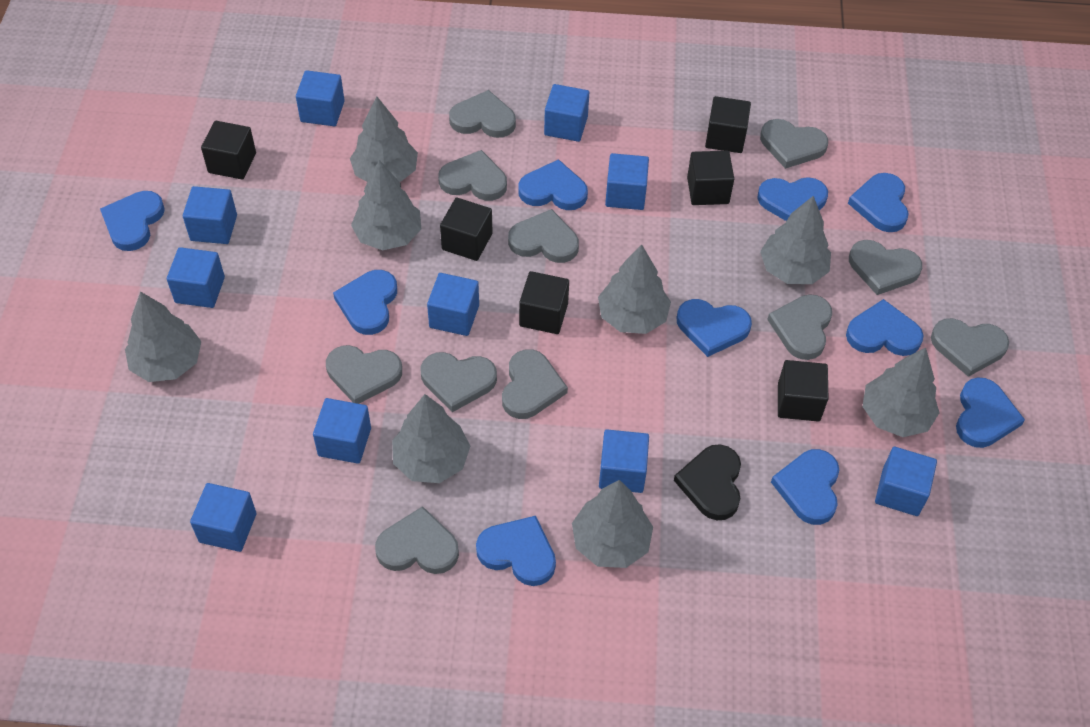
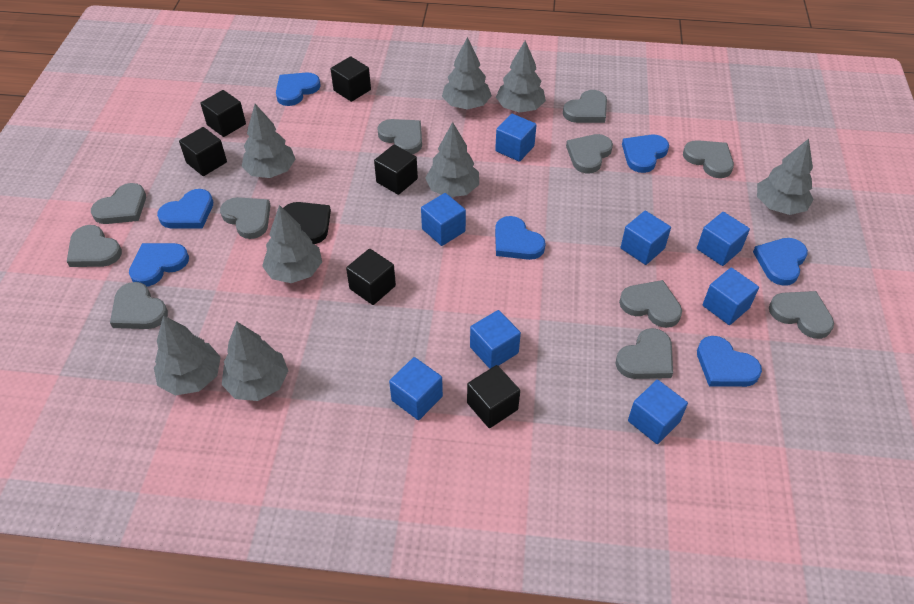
blue cube: [167,247,225,308] [183,186,237,244] [190,483,257,552] [296,70,345,126] [313,398,371,464] [427,273,479,336] [544,84,589,142] [599,430,649,493] [605,153,649,210] [875,447,937,516] = 10 -> [389,357,443,420] [421,193,466,246] [470,310,521,369] [495,114,536,162] [621,211,671,265] [628,380,688,444] [697,212,750,266] [703,268,759,325] = 8
blue heart: [100,191,165,251] [333,270,397,335] [476,516,556,586] [518,159,588,210] [677,299,752,357] [757,177,828,221] [771,449,839,525] [846,299,923,356] [848,173,909,232] [956,377,1025,448] = 10 -> [129,243,189,287] [157,189,213,228] [276,72,321,106] [495,216,546,260] [622,135,669,173] [697,336,762,387] [753,238,808,286] = 7

